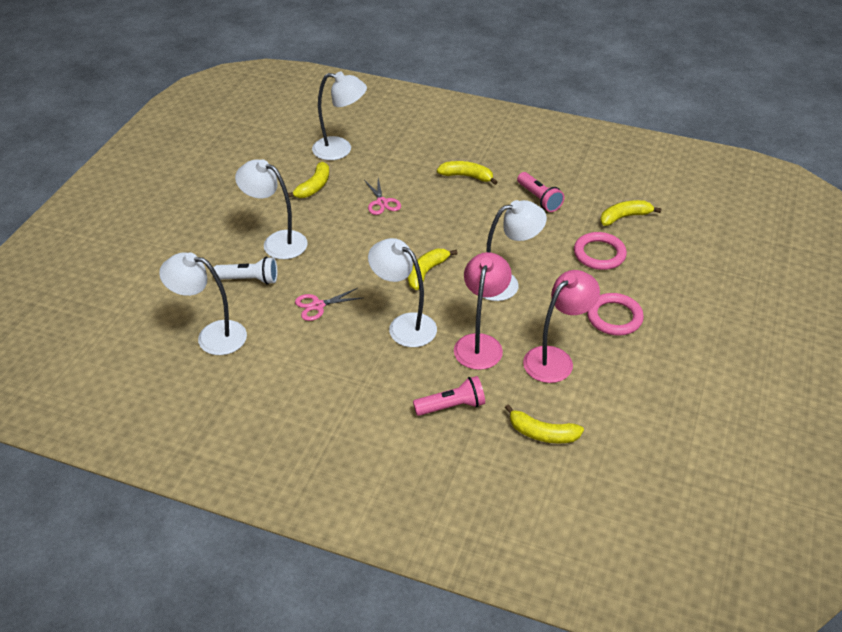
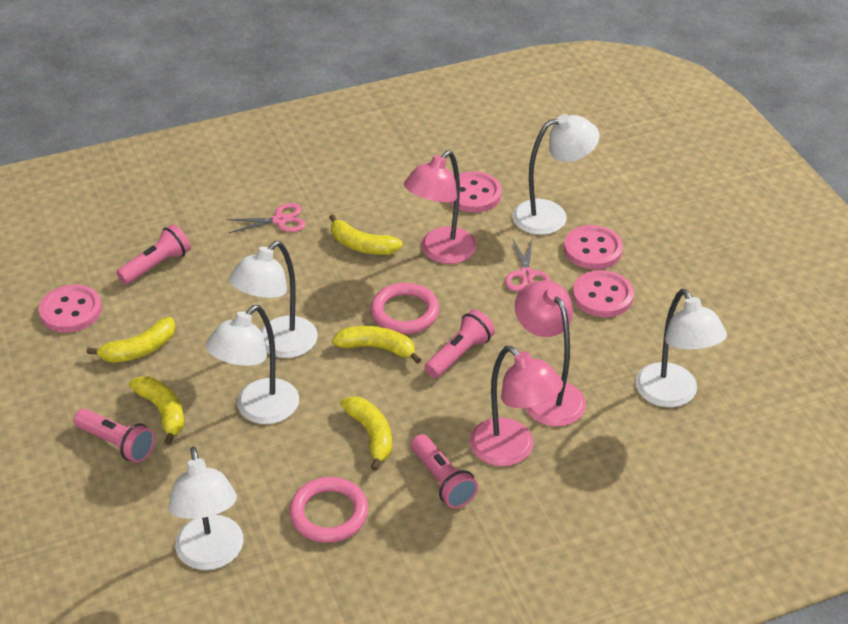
pink button: none = 0 -> [39,285,102,333] [449,171,502,212] [564,225,623,270] [573,270,634,317] = 4
pink flashlight: [413,376,485,416] [517,172,564,212] = 2 -> [74,409,155,463] [116,224,191,285] [411,434,478,508] [424,309,495,378] = 4
pink lamp: [454,252,512,370] [523,270,600,383] = 2 -> [404,150,477,264] [470,346,563,466] [514,281,586,427] = 3
white flashlight: [214,257,277,284] = 1 -> none = 0

